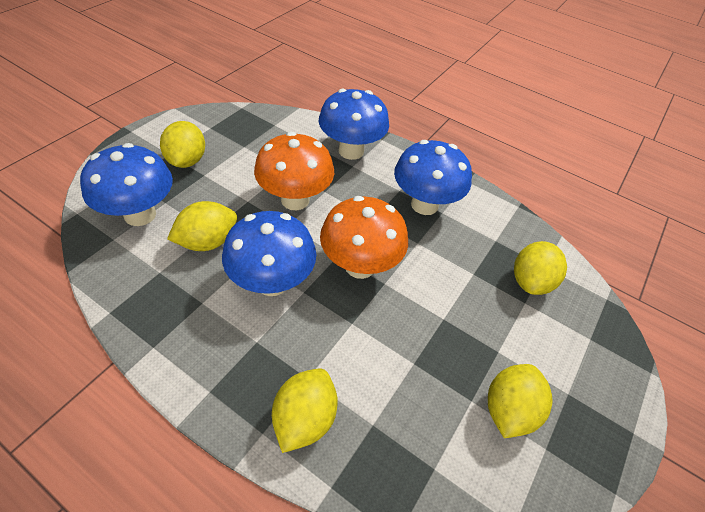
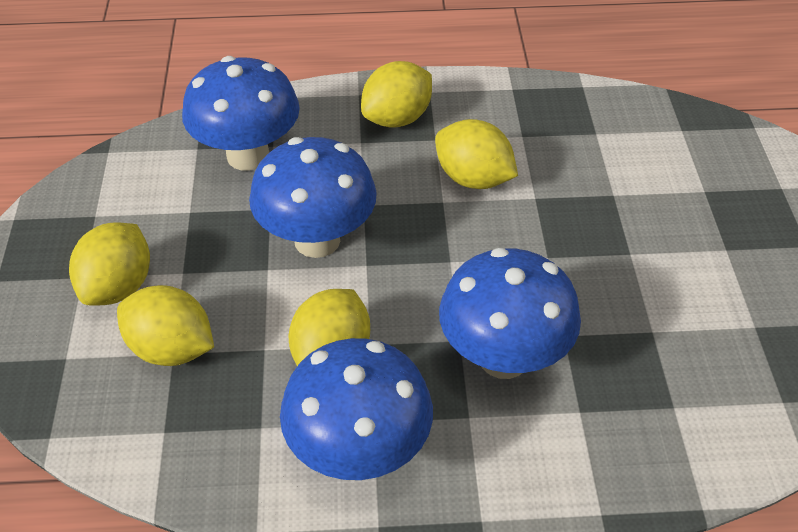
orange mushroom: [254,132,334,210] [320,196,408,279] = 2 -> none = 0

